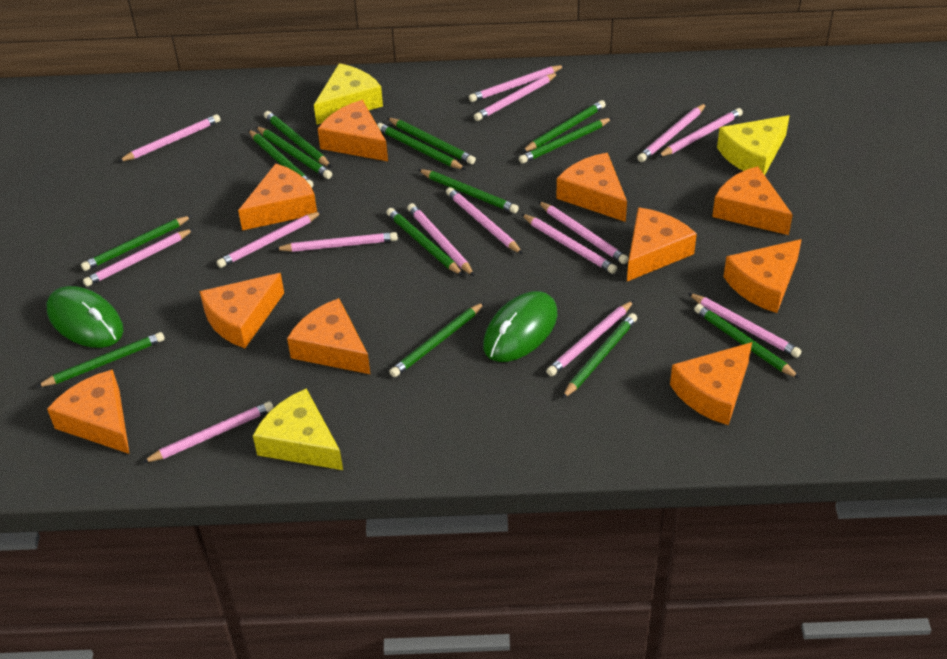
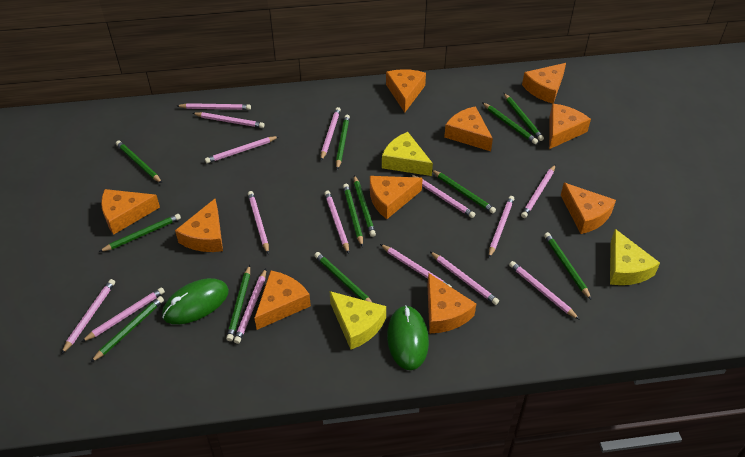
green pencil: [36,332,165,387] [81,216,192,271] [248,129,314,188] [256,126,332,179] [264,111,331,167] [377,123,466,170] [386,208,463,276] [387,118,476,164] [389,302,485,377] [418,169,519,213] [519,118,612,164] [522,100,606,152] [562,313,637,399] [694,304,800,379] = 14 -> [91,296,164,362] [99,214,181,252] [116,140,162,183] [226,265,250,341] [314,252,373,303] [336,115,350,170] [343,184,363,247] [354,175,376,237] [432,170,496,213] [482,102,538,144] [504,93,544,141] [544,232,591,299] = 12

